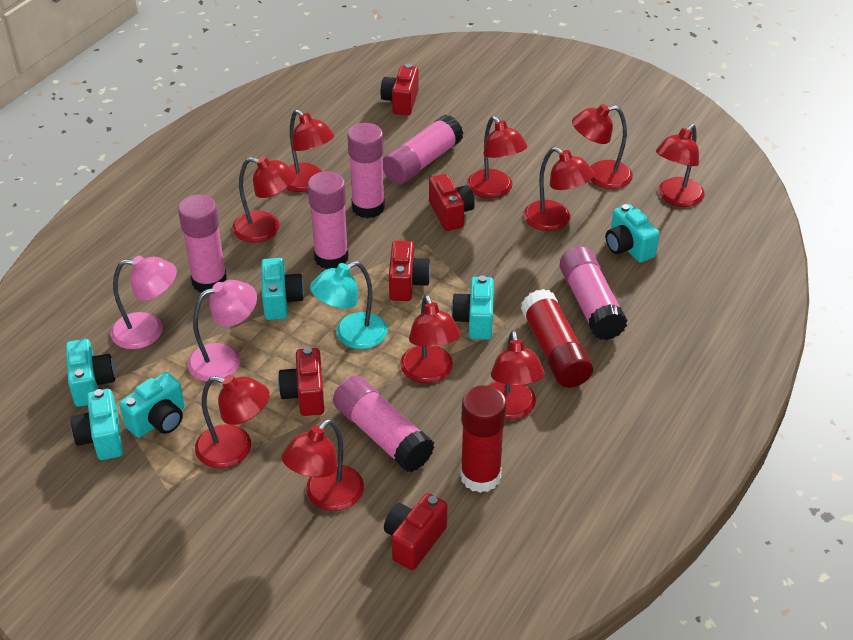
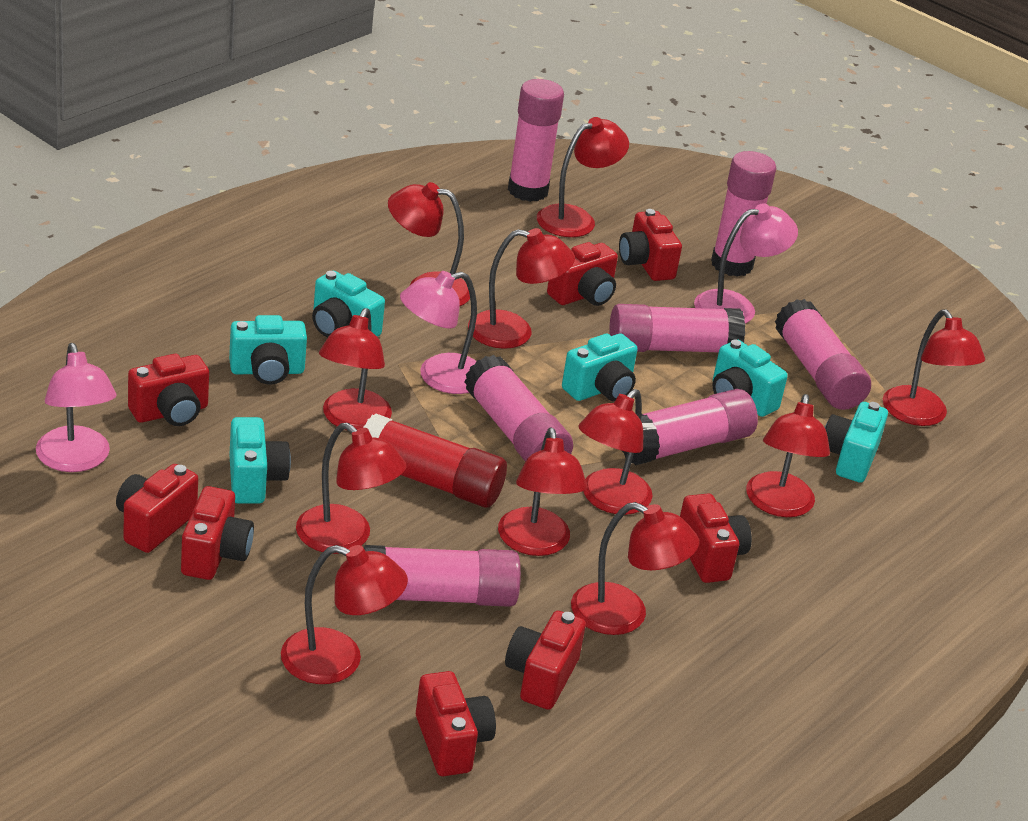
pink glue stick: [178,195,227,292] [308,171,349,269] [333,375,434,472] [347,123,385,219] [383,115,463,184] [559,246,628,340] = 6 -> [364,545,521,607] [464,355,573,462] [508,79,564,202] [609,304,745,352] [622,389,758,465] [711,151,776,277] [775,299,871,410] = 7
pink lamp: [111,256,177,349] [187,280,257,382] = 2 -> [36,343,117,472] [400,271,477,394] [694,203,798,324] = 3
red camera: [278,347,325,416] [381,64,419,116] [384,493,447,570] [389,241,431,301] [429,174,475,231] = 5 -> [116,464,198,553] [128,354,209,426] [181,486,254,580] [416,671,496,776] [505,611,586,710] [547,242,618,306] [619,209,682,281] [680,493,752,583] = 8
red glue stick: [460,385,507,493] [521,289,593,388] = 2 -> [363,413,507,508] = 1
red lamp: [195,375,270,468] [232,156,296,243] [281,419,364,511] [286,110,334,192] [400,295,461,383] [467,116,527,198] [488,330,545,420] [524,147,594,231] [572,104,633,189] [656,124,705,207] = 10 -> [281,545,408,684] [296,423,407,554] [319,308,392,430] [388,182,470,306] [468,228,575,349] [498,427,587,556] [537,117,629,237] [571,502,699,635] [578,389,653,515] [746,394,830,517] [883,309,985,426] = 11
turquoise lamp: [310,261,388,349] = 1 -> none = 0

